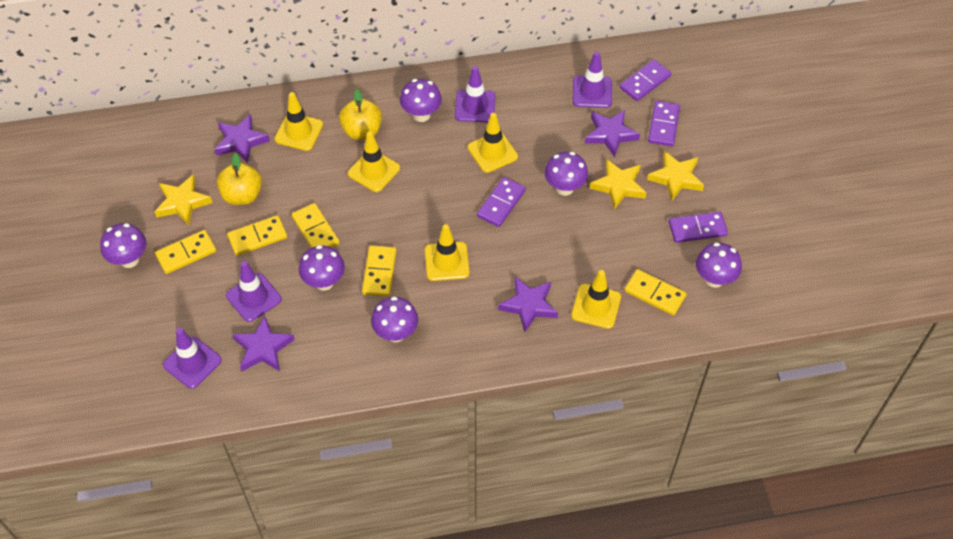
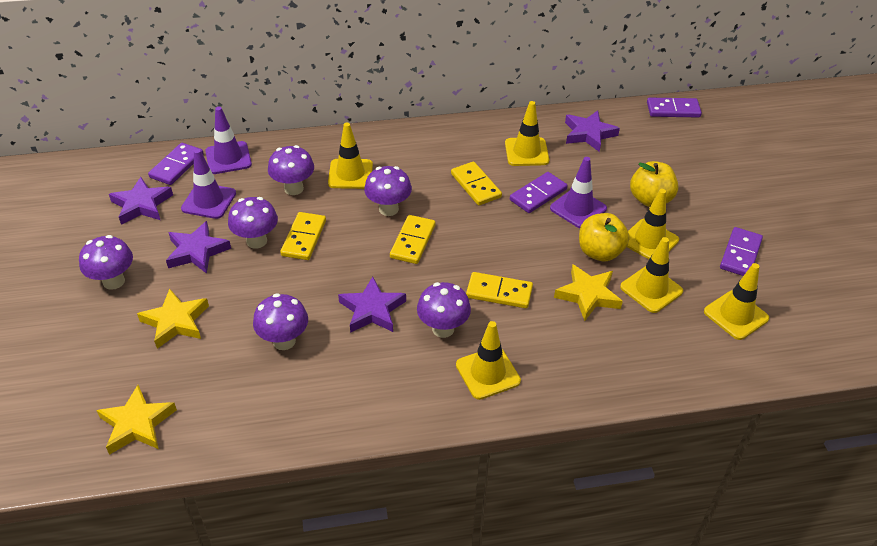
purple traffic cone: [163,328,222,389] [226,261,282,322] [455,66,495,122] [573,51,612,108] = 4 -> [181,149,236,219] [205,107,252,174] [550,157,607,228] = 3
yellow domino: [155,230,216,274] [227,215,287,256] [292,203,340,248] [362,245,396,297] [625,269,686,315] = 5 -> [280,212,326,260] [390,215,435,264] [451,162,502,205] [466,272,533,308] = 4
yellow traffic cone: [275,92,323,151] [348,132,400,192] [425,224,470,281] [468,113,518,173] [571,270,621,329] = 5 -> [328,123,373,189] [456,321,521,400] [505,101,549,166] [620,237,683,313] [627,189,679,259] [704,263,769,340] = 6

